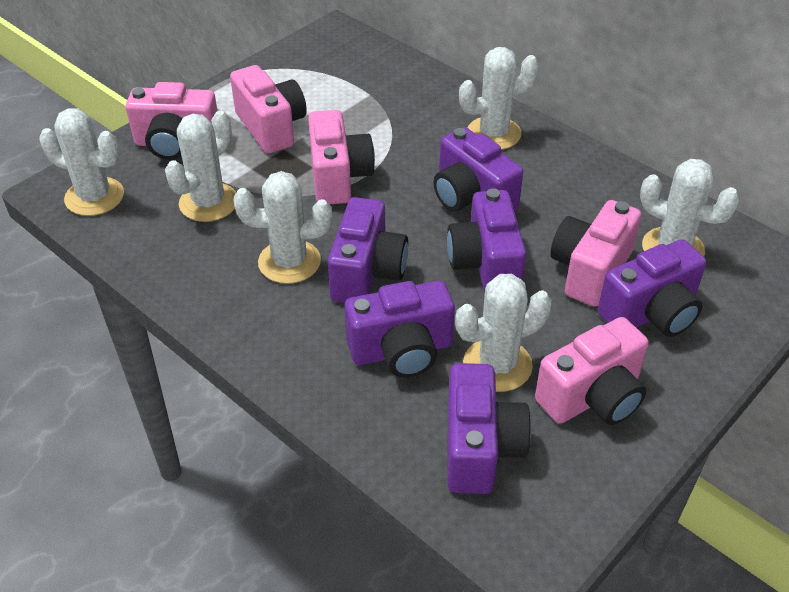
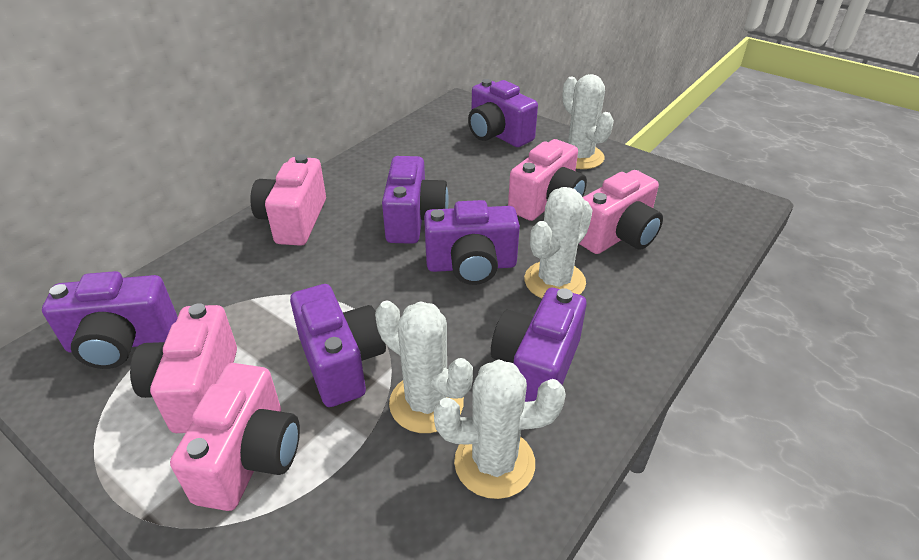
white cactus: [40,108,124,216] [165,111,236,222] [234,171,332,284] [455,274,552,392] [459,47,539,150] [640,159,740,256] = 6 -> [375,300,473,433] [434,359,566,499] [524,187,593,298] [562,74,614,169] = 4

